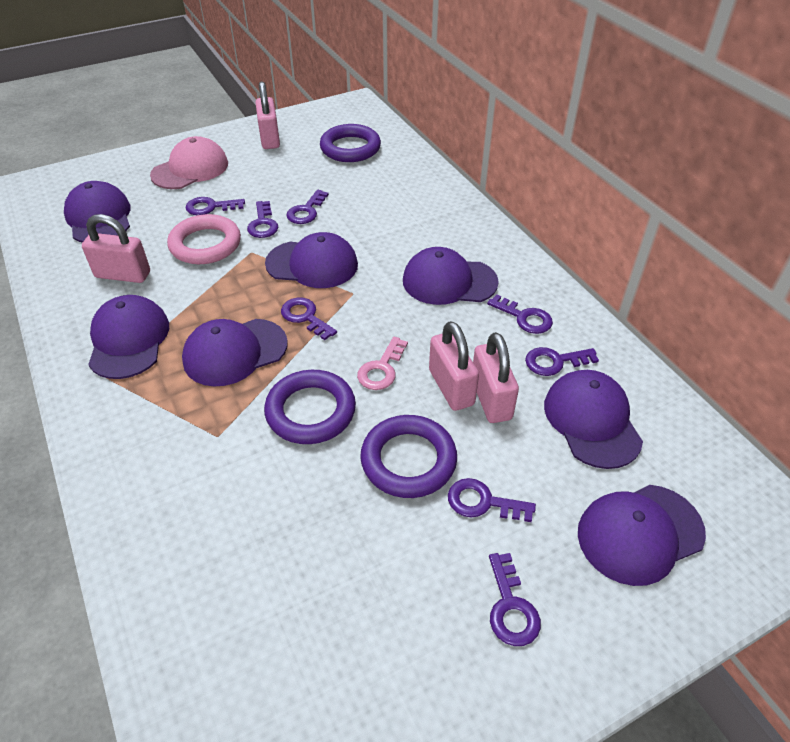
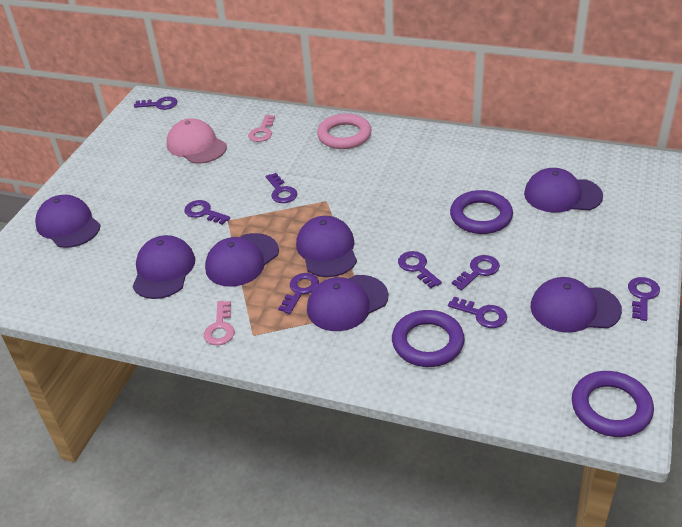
pink key: [357,337,408,390] = 1 -> [204,301,234,345] [248,115,275,142] = 2
pink padlock: [82,214,150,283] [255,81,280,149] [429,321,479,411] [473,332,519,423] = 4 -> none = 0

